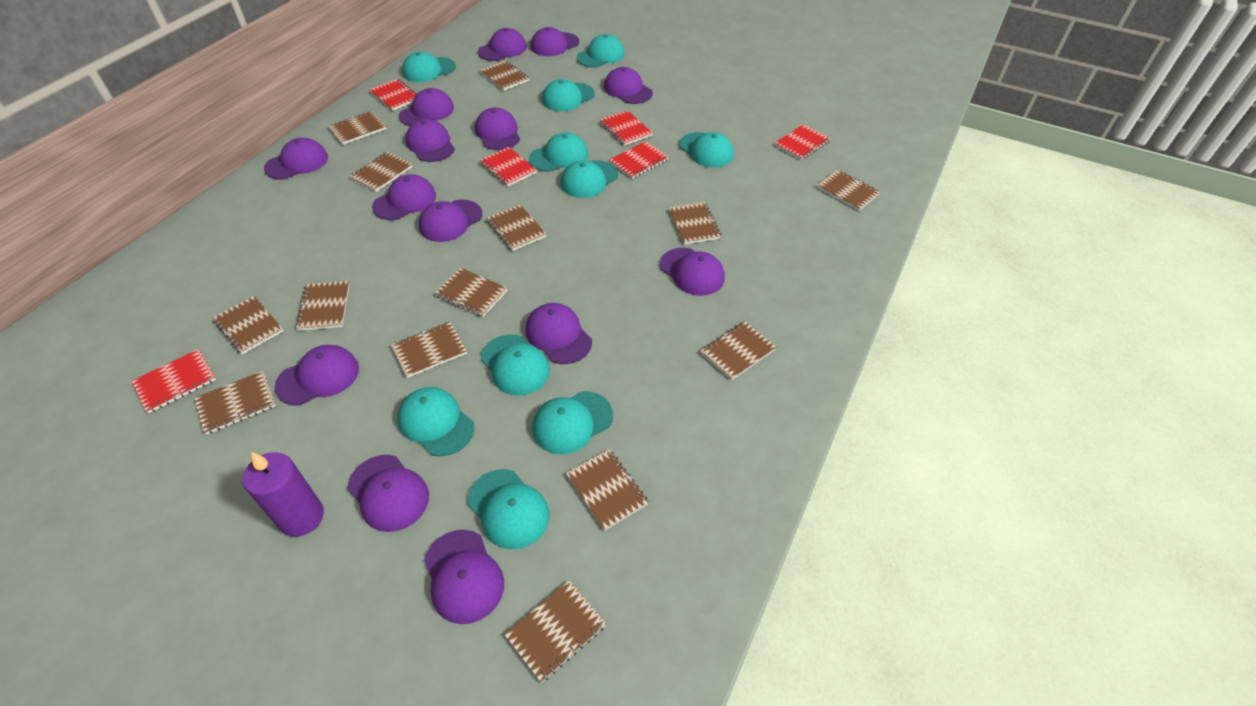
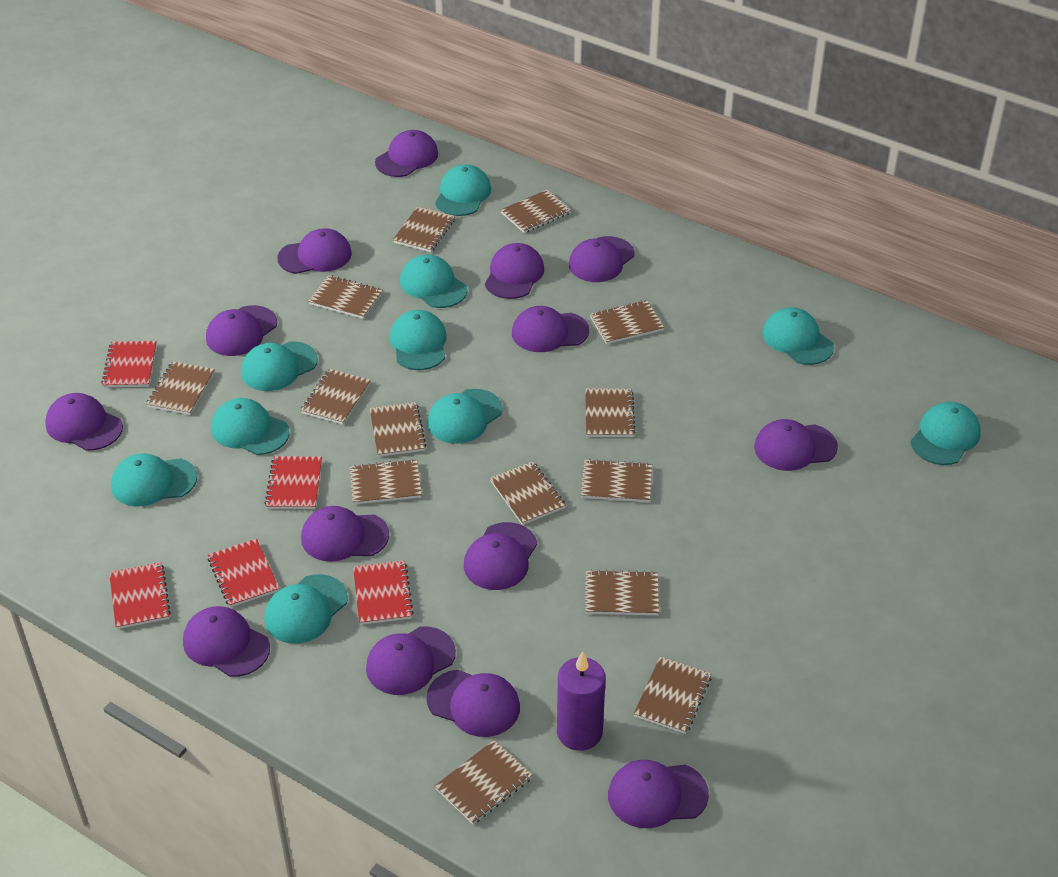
red notebook: [132,349,216,413] [369,79,417,111] [480,147,537,186] [600,110,653,146] [609,141,669,179] [775,124,831,160] = 6 -> [101,341,157,388] [109,562,171,629] [208,539,279,607] [265,456,322,509] [353,560,414,625] = 5

